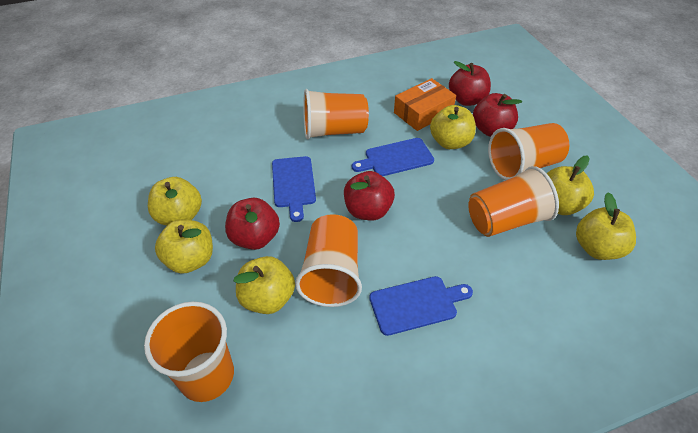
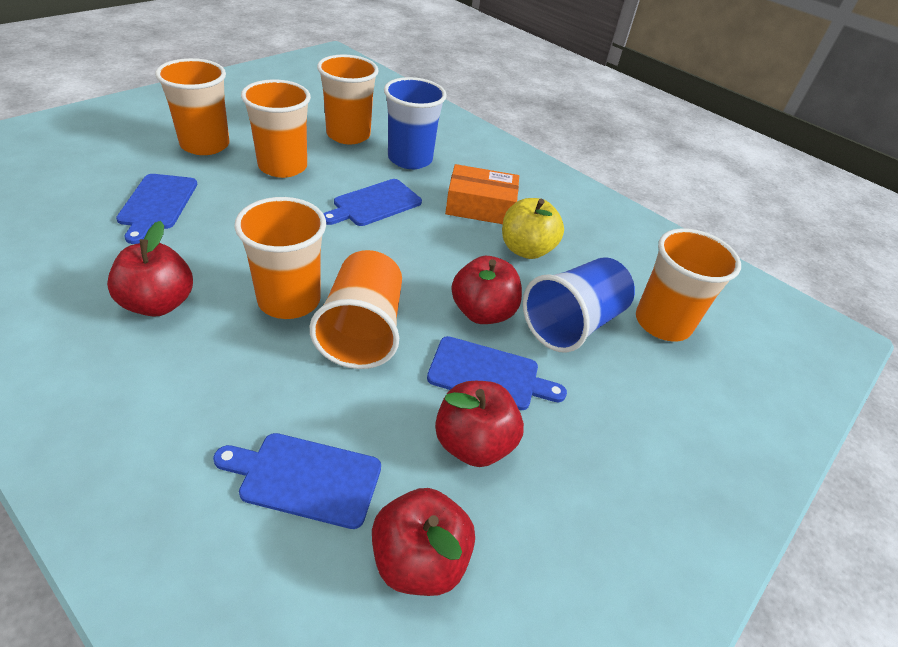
blue cup: none = 0 -> [384,77,447,169] [523,257,635,353] = 2
blue cutting board: [272,156,316,222] [352,138,434,176] [369,276,473,336] = 3 -> [116,174,197,244] [213,433,381,529] [323,179,422,226] [427,336,567,410] = 4
orange cup: [144,301,234,402] [295,214,362,307] [303,89,369,139] [468,166,559,237] [488,123,569,180] = 5 -> [155,58,230,155] [234,197,326,319] [241,79,311,178] [310,250,402,369] [317,54,379,144] [636,228,741,342] = 6
yellow apple: [148,177,202,226] [155,220,213,274] [233,256,295,314] [430,105,476,149] [547,155,594,215] [576,192,636,260] = 6 -> [502,198,564,259] = 1

